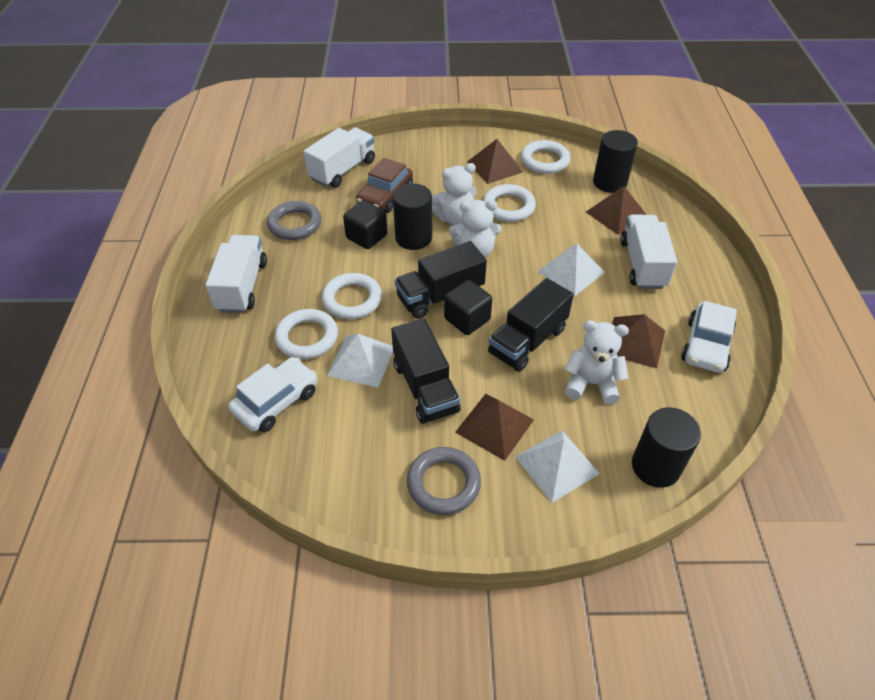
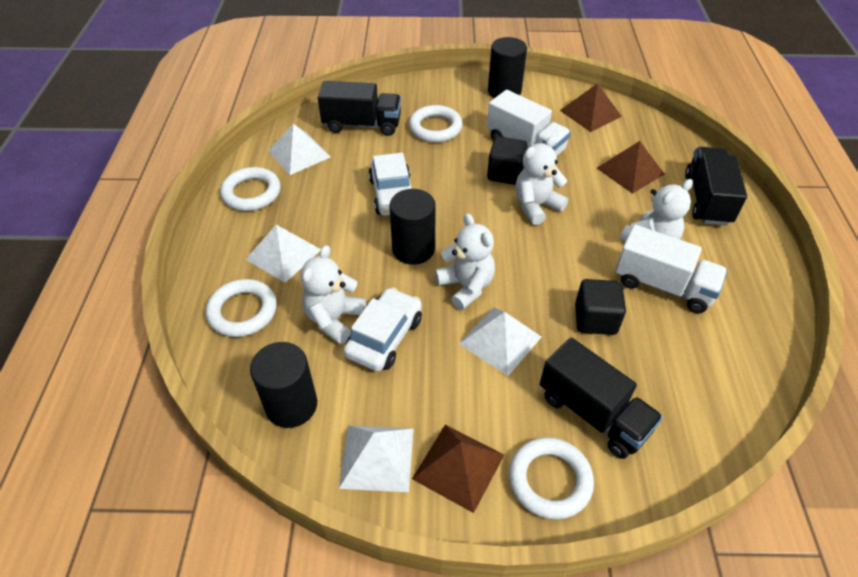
brown car: [356,158,413,213] = 1 -> none = 0
brown pyramid: [455,394,534,461] [467,139,523,184] [586,186,647,235] [612,314,665,368] = 4 -> [412,425,504,513] [560,83,622,132] [597,141,664,194] = 3
grey ring: [267,201,322,240] [407,447,481,515] = 2 -> none = 0
white pyramid: [327,334,393,387] [516,431,600,503] [537,244,605,296] = 3 -> [246,225,321,283] [268,124,331,175] [339,425,414,492] [459,307,541,376] = 4
white teddy bear: [432,163,477,225] [449,200,501,258] [564,321,629,404] = 3 -> [301,245,366,344] [435,213,495,310] [515,136,568,225] [620,179,693,241] = 4
white truck: [206,235,267,313] [304,127,375,188] [620,215,677,289] = 3 -> [487,90,571,156] [615,225,727,313] = 2

